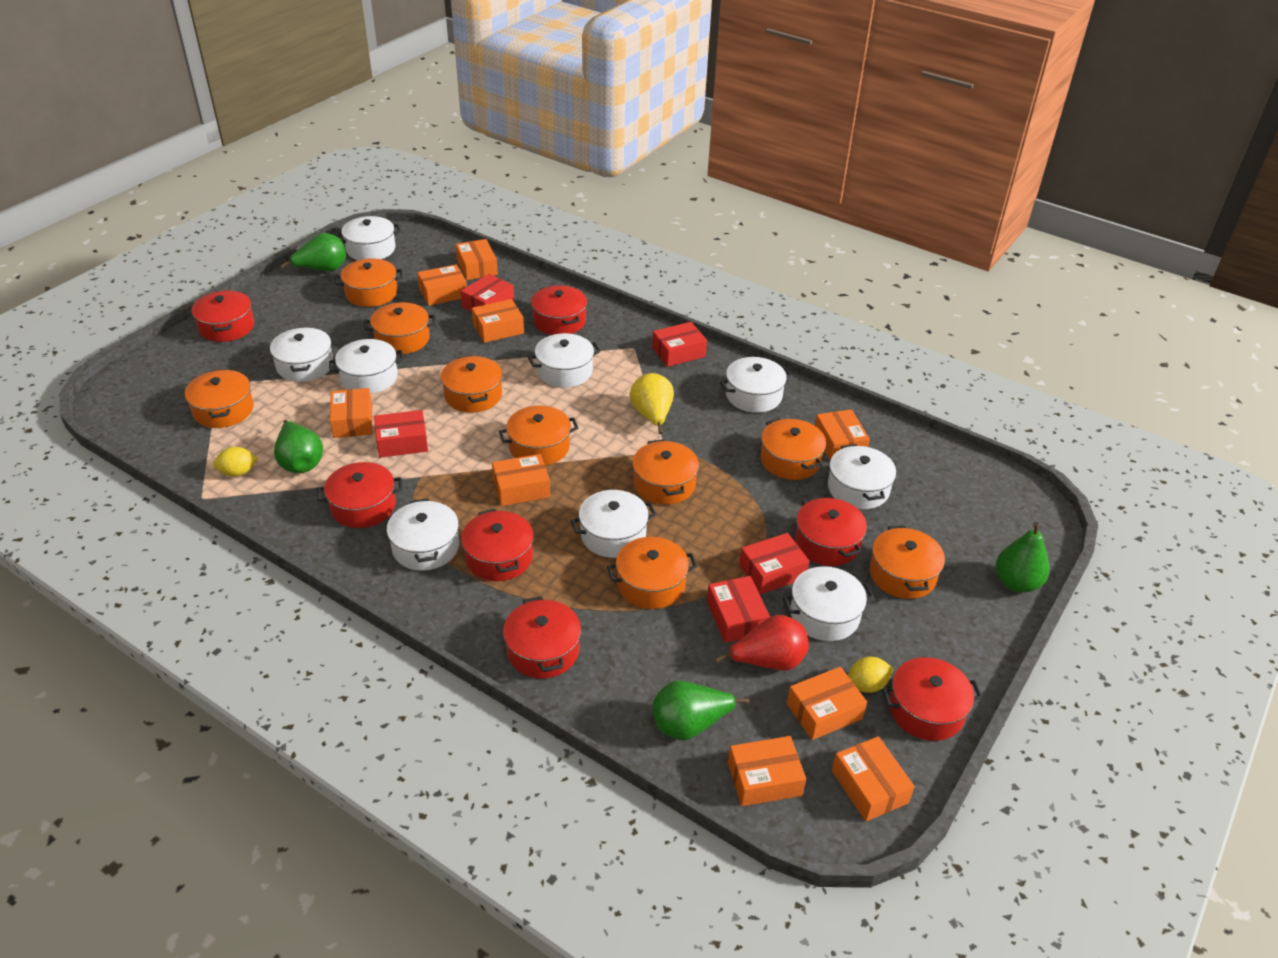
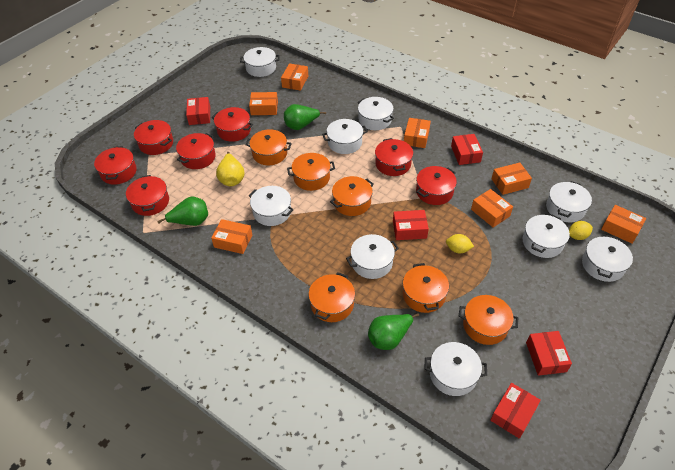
green pear: [274,420,323,473] [281,233,346,271] [653,680,749,741] [996,522,1050,593] = 4 -> [158,197,208,226] [284,104,326,130] [368,313,419,350] = 3
orange box: [330,388,373,438] [417,264,467,306] [456,239,498,280] [472,299,524,343] [492,454,550,506] [728,736,806,806] [787,667,867,740] [815,409,870,460] [832,736,915,821] = 9 -> [211,219,252,254] [249,92,278,115] [281,63,308,91] [404,118,431,148] [471,189,513,228] [491,163,532,195] [601,205,646,243] = 7
orange pot: [185,369,254,428] [335,258,403,307] [364,302,436,354] [441,355,502,413] [499,406,578,466] [607,537,697,609] [632,439,699,505] [760,418,826,480] [870,526,945,599] = 9 -> [245,129,292,165] [287,153,335,191] [309,272,355,322] [330,176,374,216] [403,263,449,313] [459,295,518,345] = 6
red pear: [716,615,809,671] = 1 -> none = 0

